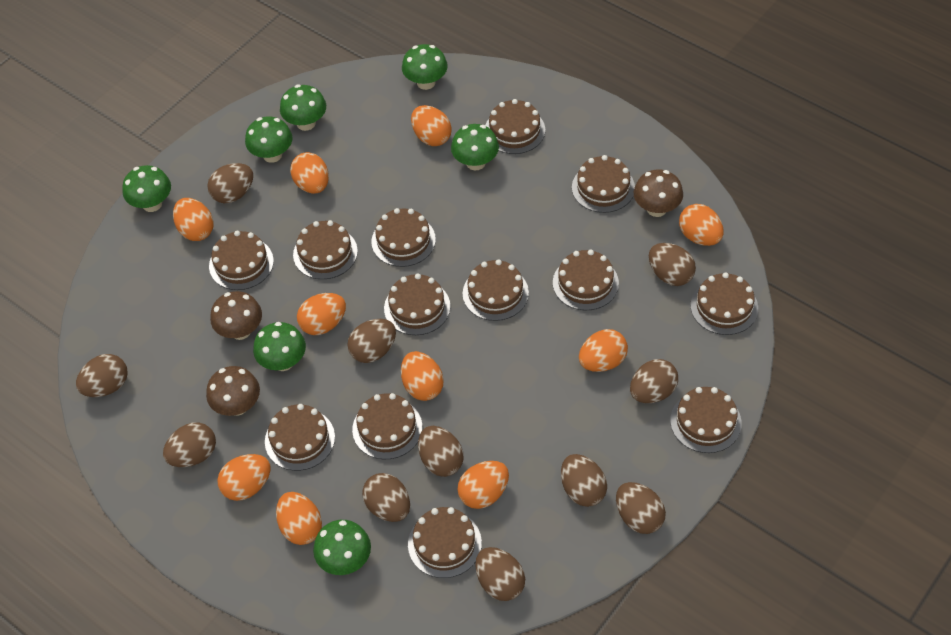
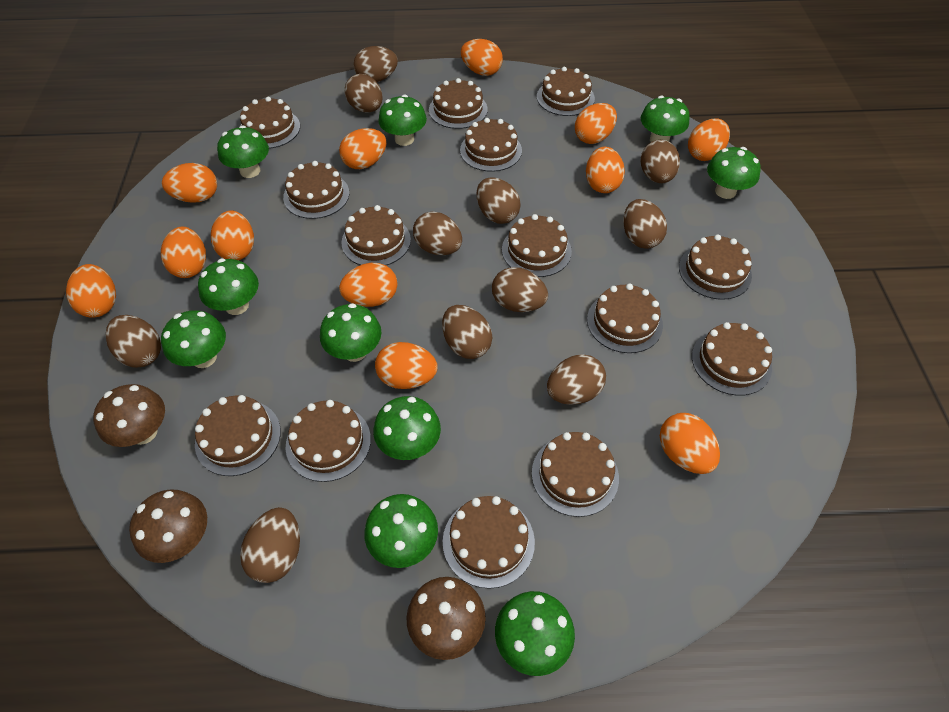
brown cake: [209,231,274,290] [265,404,335,471] [293,220,358,279] [352,393,422,459] [371,208,436,267] [384,273,450,335] [408,507,482,578] [463,259,529,321] [485,99,545,154] [553,250,619,310] [572,155,635,213] [670,387,742,453] [691,272,758,335] = 13 -> [195,395,281,476] [240,97,300,149] [283,161,349,219] [286,400,371,482] [341,205,411,265] [429,78,488,129] [443,496,535,589] [460,118,522,172] [502,214,572,277] [532,432,619,517] [537,67,595,116] [587,283,663,353] [679,234,752,300] [692,322,772,396] = 14
green mushroom: [122,165,171,212] [245,116,293,163] [253,322,306,371] [280,84,326,131] [313,520,371,575] [402,44,448,90] [451,124,499,171] = 7 -> [161,310,226,368] [198,258,259,315] [217,125,269,178] [320,303,381,362] [364,494,438,568] [373,396,441,460] [378,95,427,146] [495,591,575,676] [641,96,690,142] [707,147,761,199] = 10
orange egg: [173,198,213,241] [217,454,270,501] [276,492,322,545] [290,152,329,194] [297,293,346,335] [401,351,443,401] [411,105,452,146] [457,461,509,509] [579,329,628,372] [679,204,723,246] = 10 -> [66,264,116,318] [161,226,206,278] [162,163,217,203] [211,210,254,260] [339,128,386,169] [339,263,397,307] [375,342,438,389] [461,39,503,76] [575,103,617,144] [586,147,625,193] [660,413,720,474] [688,119,730,161] = 12

